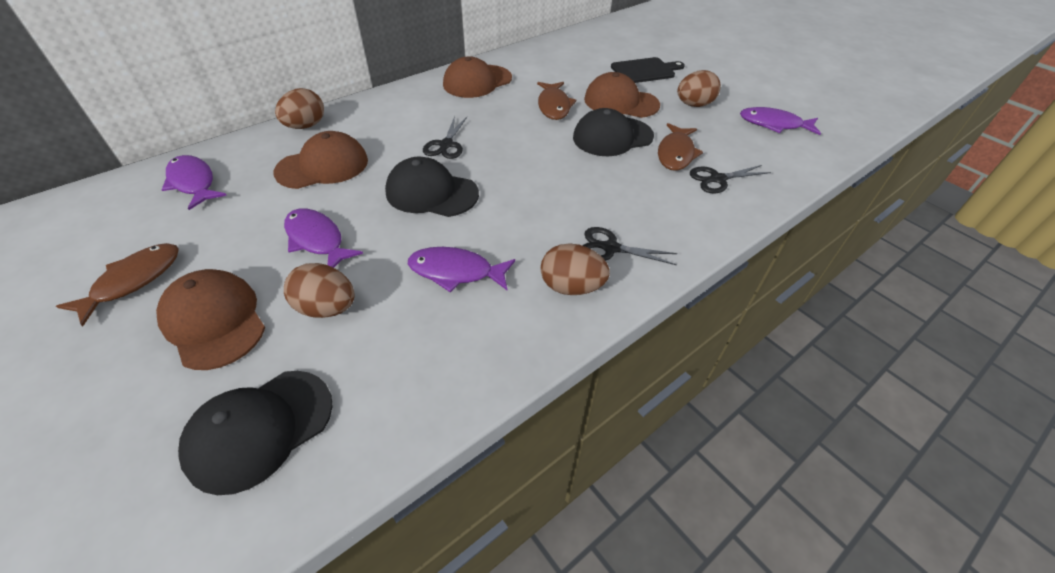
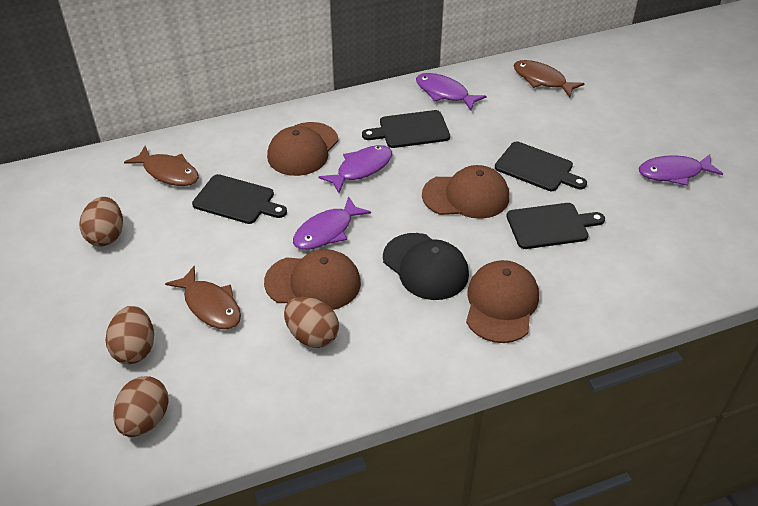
black cap: [178,371,333,495] [385,157,479,217] [573,108,654,156] = 3 -> [383,233,469,300] = 1
black cutting board: [611,57,685,83] = 1 -> [192,174,287,224] [362,110,450,148] [495,141,587,191] [507,203,605,249] = 4
black scissors: [423,116,467,159] [583,227,678,265] [690,165,771,193] = 3 -> none = 0

